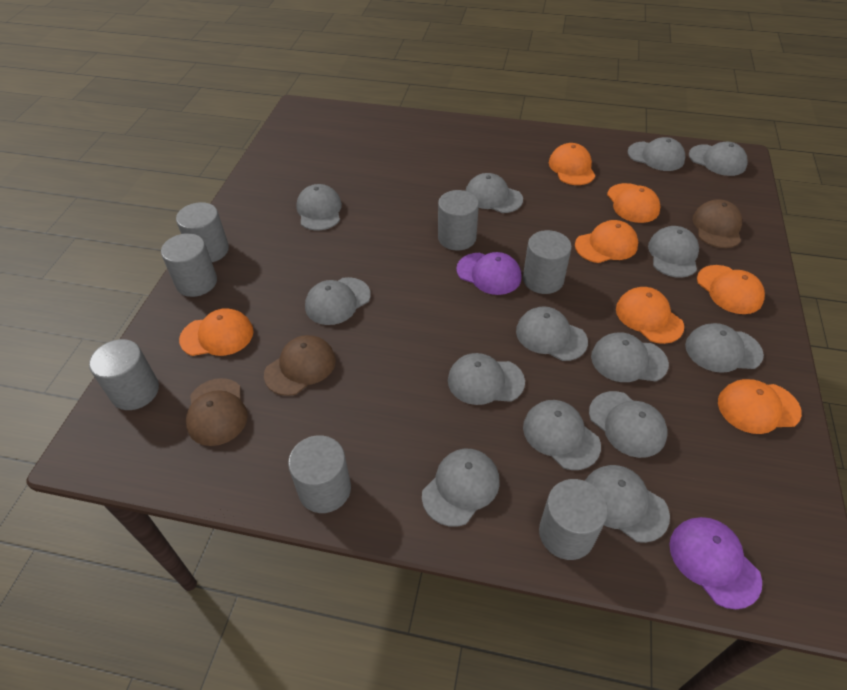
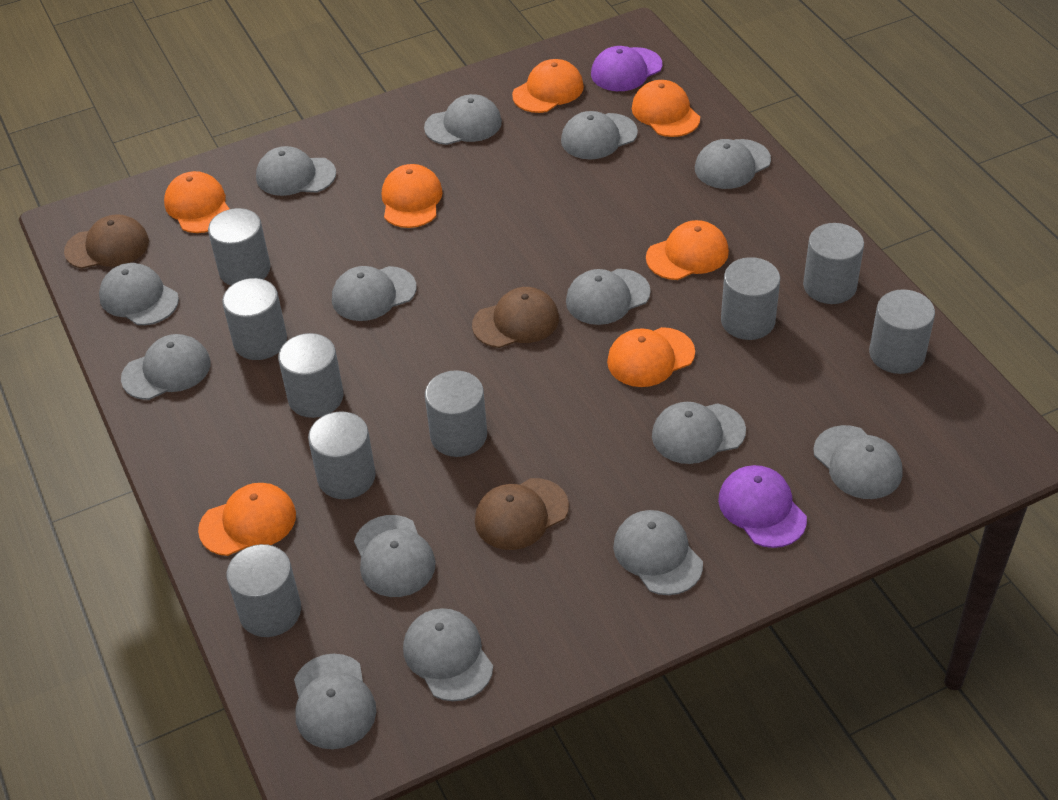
grey cylinder: [89,339,159,410] [161,233,217,297] [176,202,229,262] [288,435,351,513] [438,190,479,251] [523,230,572,294] [539,479,608,560] = 7 -> [208,208,270,286] [222,278,287,360] [226,544,301,637] [278,333,343,418] [308,412,376,499] [425,370,487,457] [721,257,780,340] [803,223,864,304] [869,289,935,374] = 9

